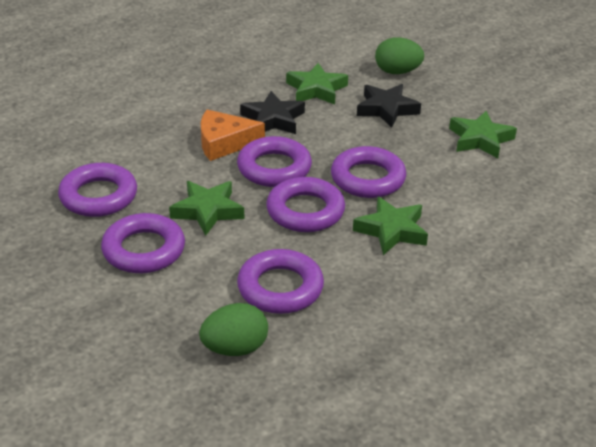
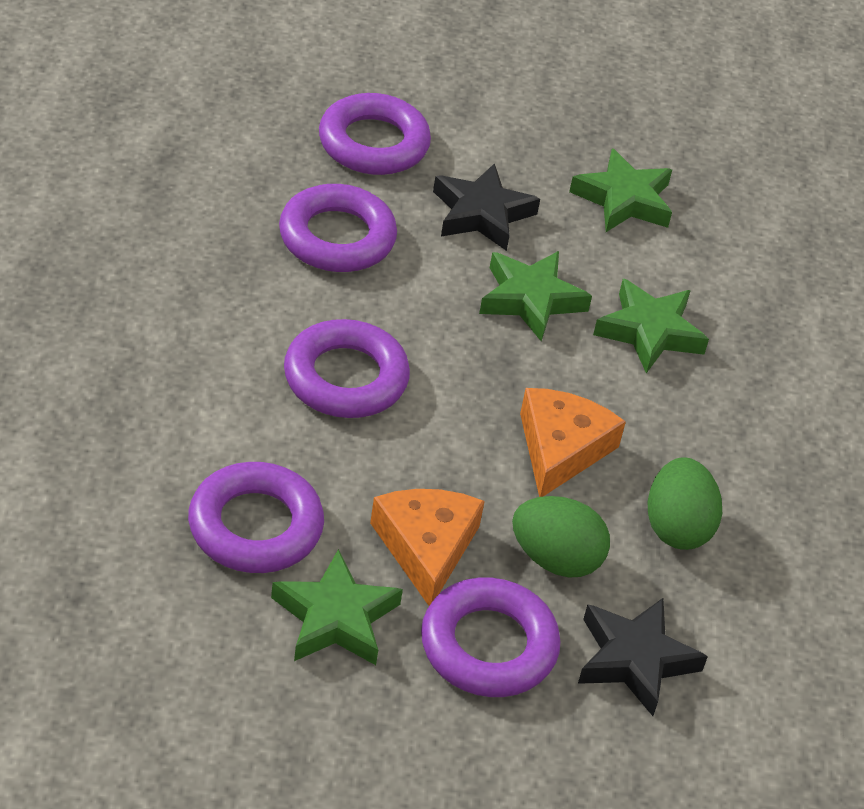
orange cheese: [201,109,265,161] = 1 -> [370,489,485,606] [520,388,626,497] = 2
purple ring: [58,163,137,217] [101,213,185,273] [237,136,312,187] [237,249,324,314] [266,177,345,232] [331,146,406,198] = 6 -> [188,462,324,573] [279,184,397,272] [284,319,410,418] [319,93,431,175] [421,577,561,697] = 5

